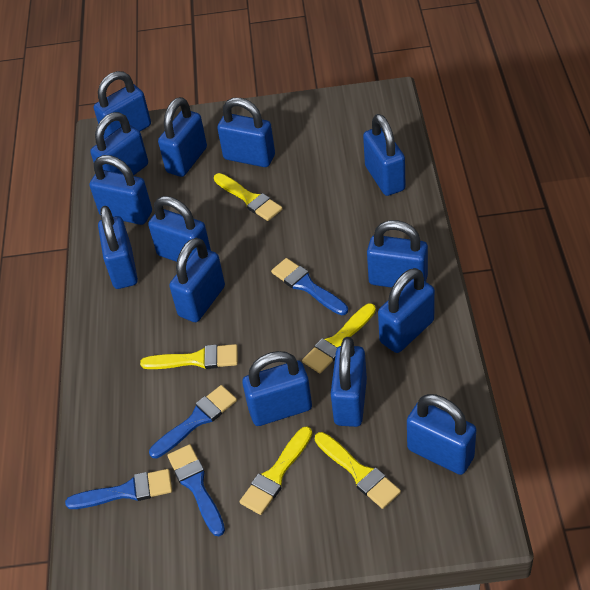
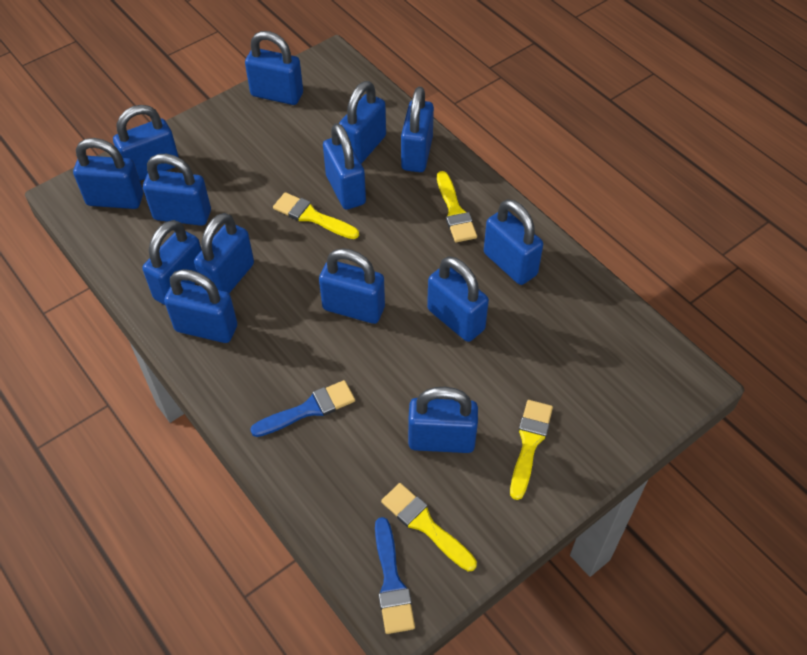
blue brush: [65,469,172,509] [149,385,237,459] [167,444,225,536] [271,258,348,315] = 4 -> [250,380,355,437] [375,517,415,634] = 2
yellow brush: [140,344,238,369] [214,173,283,221] [239,426,312,515] [302,303,376,373] [315,432,401,509] = 5 -> [273,192,359,239] [381,483,477,571] [437,171,477,242] [510,400,553,500] = 4

